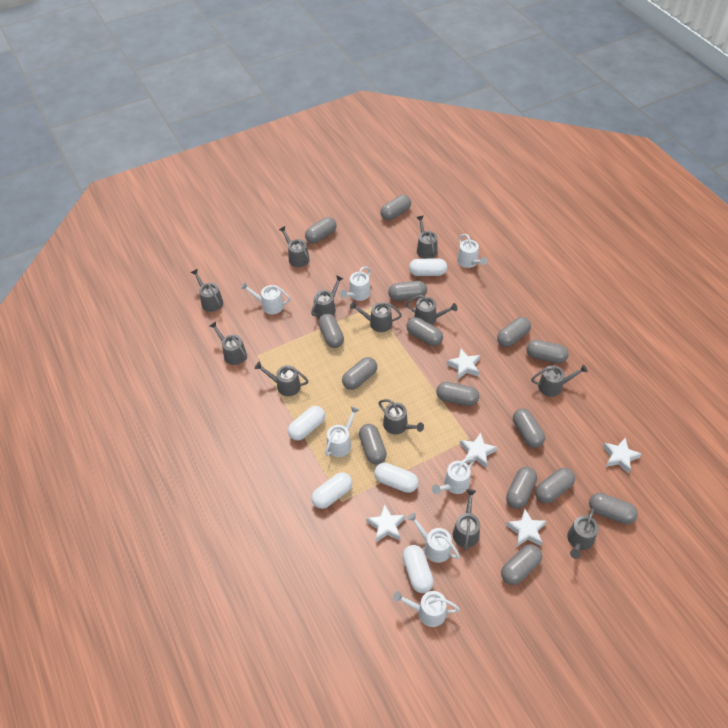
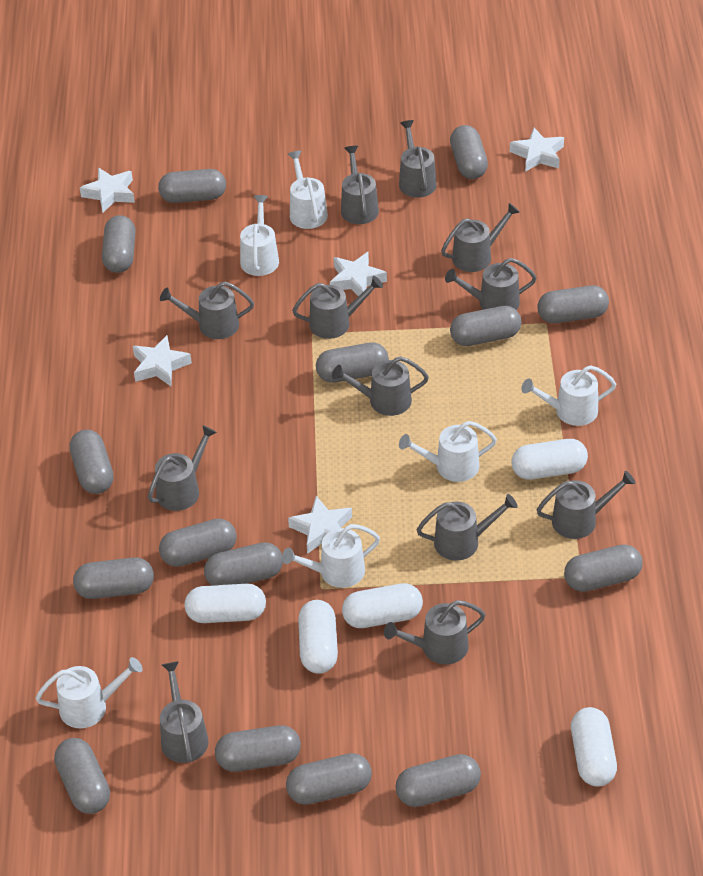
white watering can: [241,282,291,314] [325,406,359,457] [340,266,371,301] [393,591,460,627] [407,513,460,563] [432,457,475,495] [457,234,488,268] = 7 -> [36,657,143,728] [240,195,279,276] [282,524,380,588] [288,151,328,229] [399,421,497,482] [521,365,616,426] = 6

